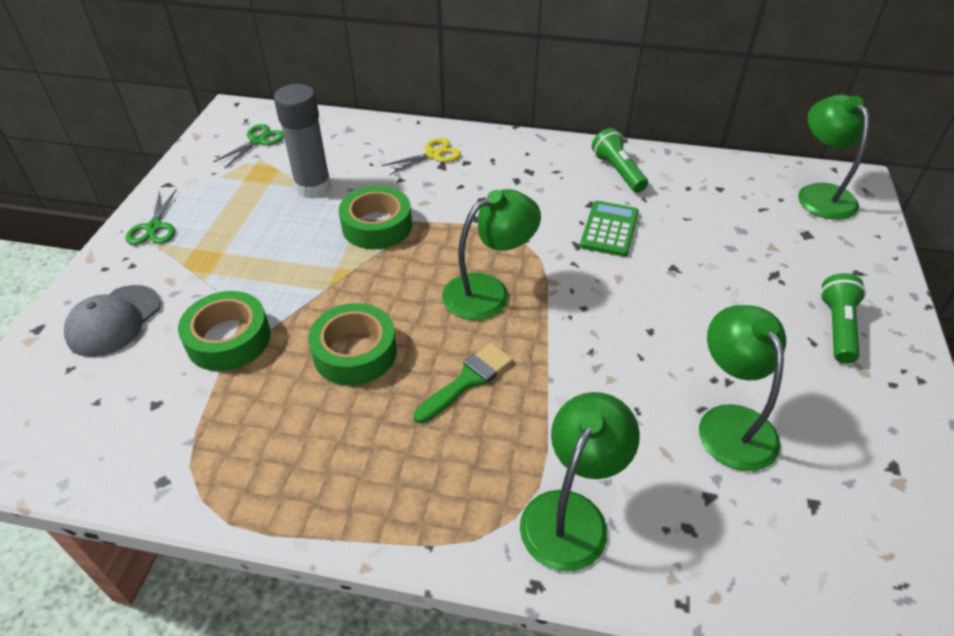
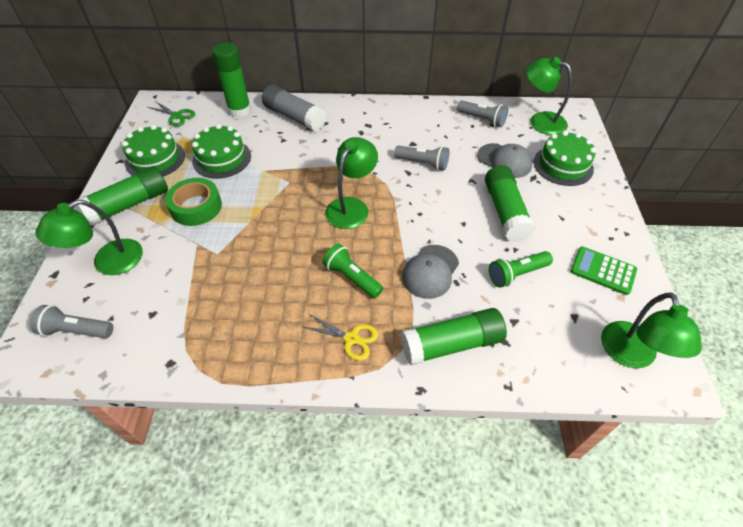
green brush: [414,343,513,423] = 1 -> none = 0
green cake: none = 0 -> [122,125,185,176] [192,124,251,178] [534,131,596,186] = 3
green glue stick: none = 0 -> [77,166,168,225] [212,43,251,118] [401,308,507,365] [485,165,535,242] = 4
green scissors: [126,189,177,245] [213,124,284,168] = 2 -> [148,101,195,126] = 1
green tape: [178,291,271,371] [308,303,397,385] [339,186,412,249] = 3 -> [165,178,222,226] = 1
grey cap: [64,285,161,357] = 1 -> [402,245,459,299] [477,143,532,178] = 2
grey flashlight: none = 0 -> [30,305,113,338] [394,146,449,171] [457,100,508,127] = 3

